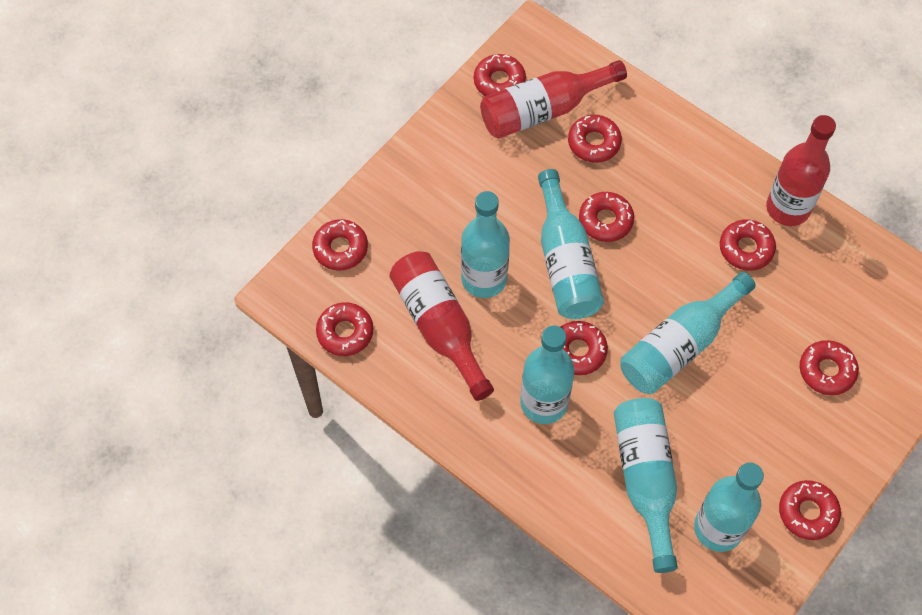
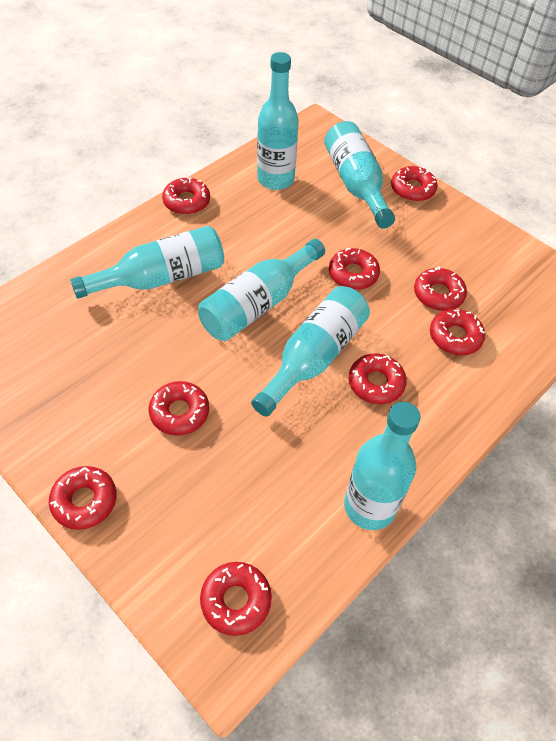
red bottle: [389,251,494,401] [480,60,627,139] [766,115,836,226] = 3 -> none = 0

